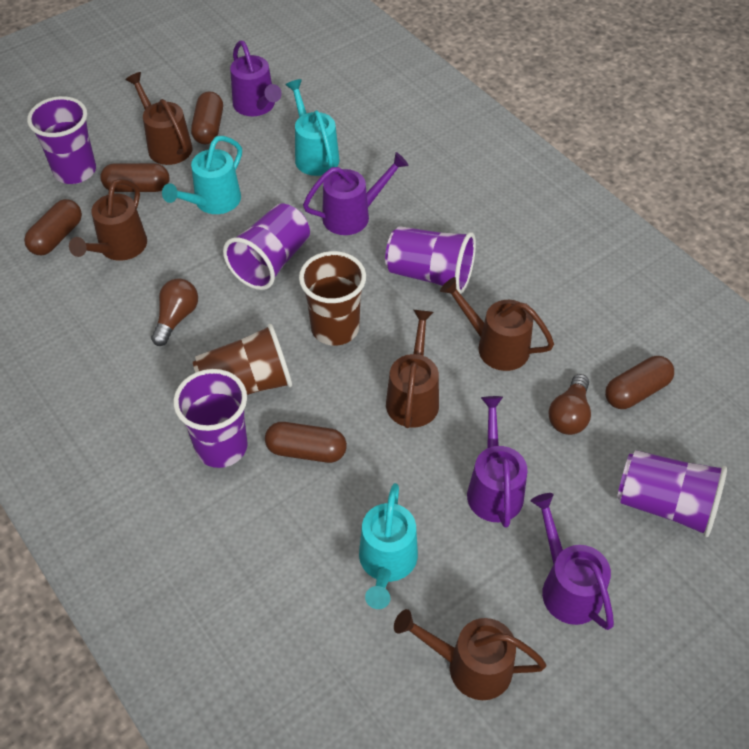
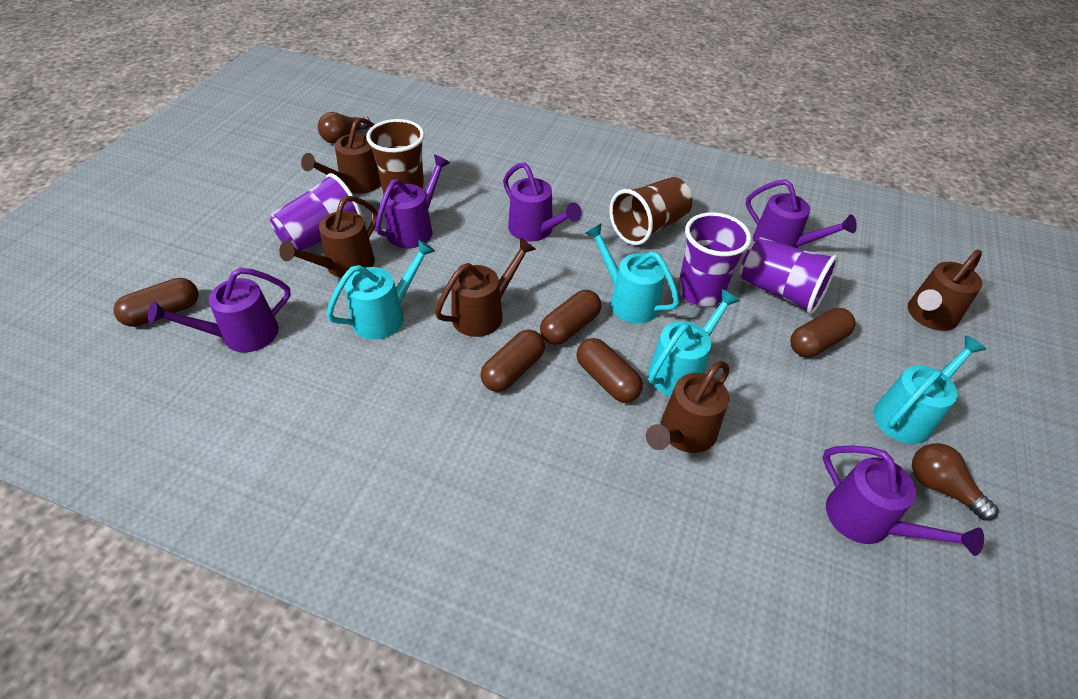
purple cup: [27,96,96,184] [173,369,248,468] [223,204,310,290] [385,226,476,294] [617,450,727,537] = 5 -> [270,173,363,251] [678,212,751,306] [740,237,838,314] = 3
purple watering can: [230,41,282,116] [303,152,409,235] [467,396,527,528] [531,493,614,630] = 4 -> [148,268,291,353] [375,154,450,248] [503,162,582,241] [746,179,857,248] [823,446,984,556] = 5
turquoise watering can: [162,136,242,214] [285,79,339,176] [359,483,418,609] = 3 -> [326,239,435,340] [585,223,679,323] [648,289,740,396] [874,335,986,444] = 4

